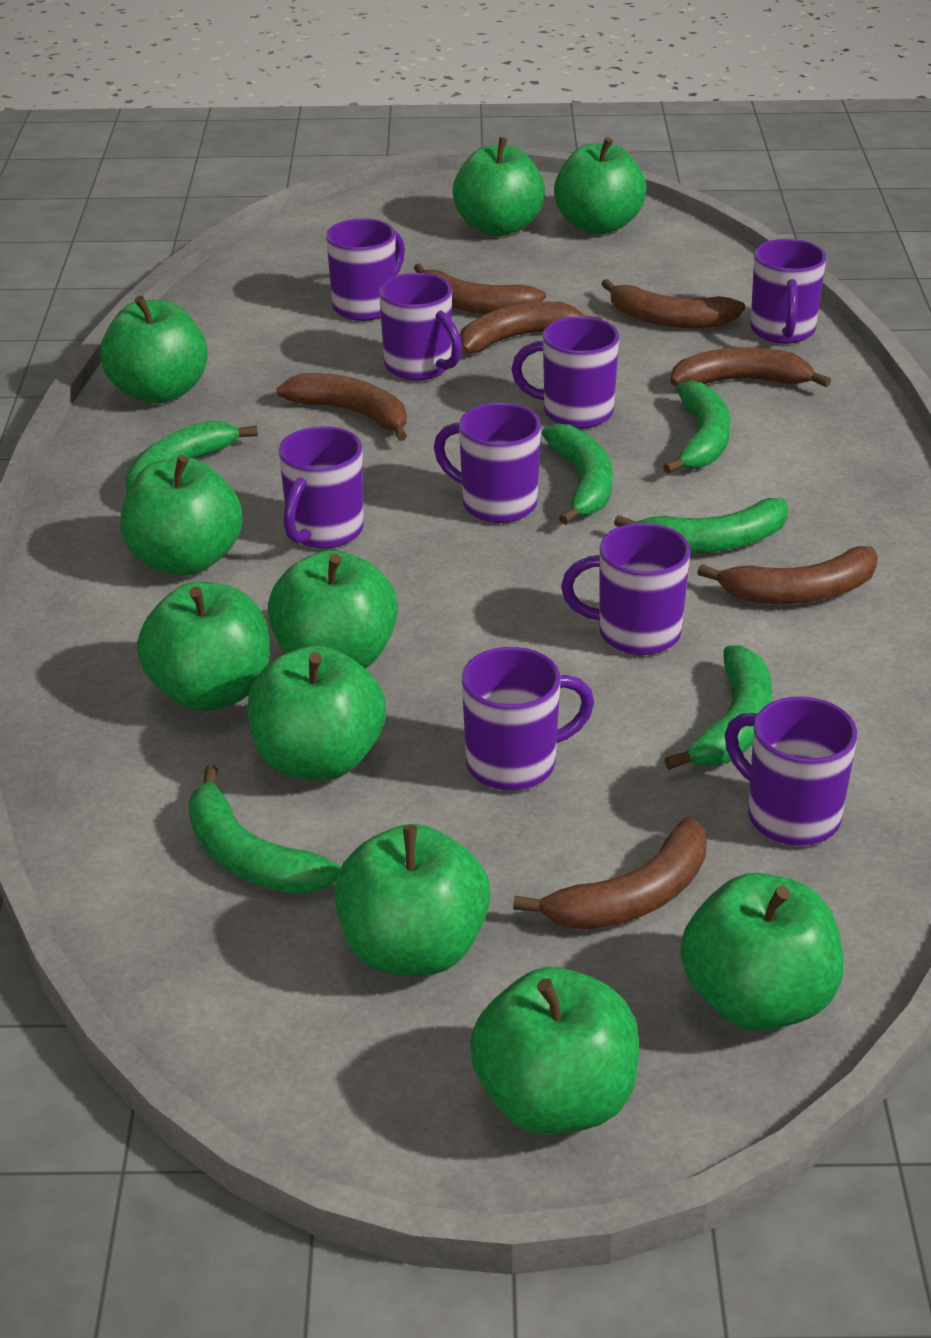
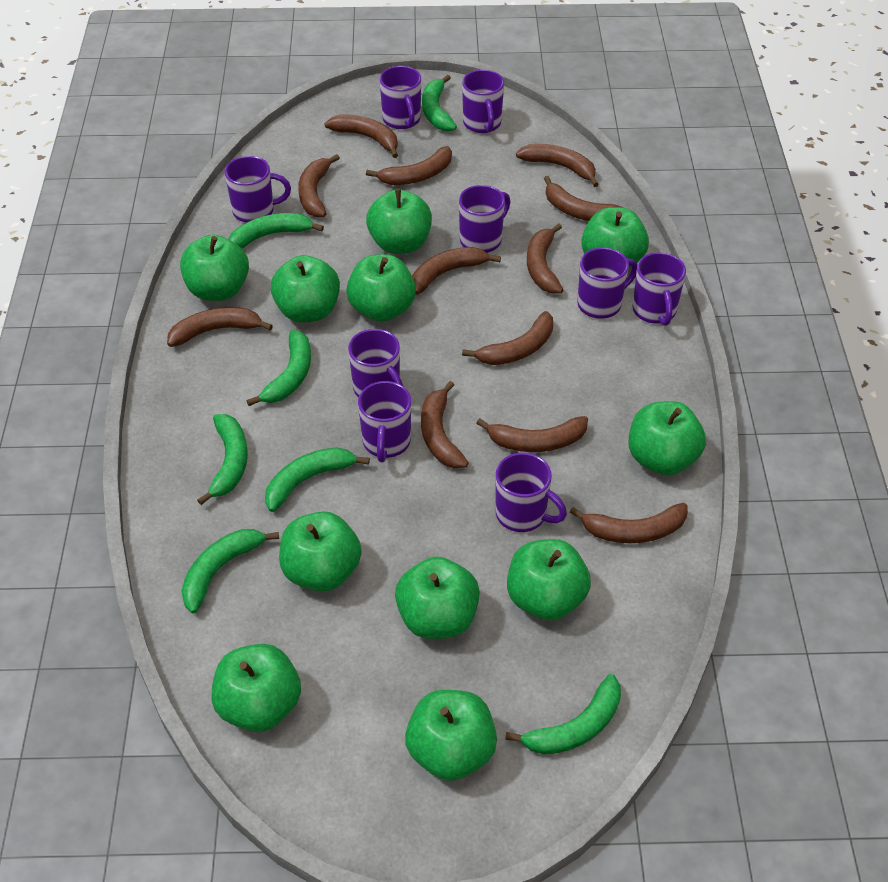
brown banana: [277,373,407,441] [414,264,546,314] [460,301,602,354] [513,817,707,930] [602,279,745,328] [670,347,831,387] [697,546,878,604] = 7 -> [167,307,273,347] [298,154,340,217] [324,114,398,158] [366,146,452,185] [412,247,501,295] [421,381,468,469] [462,311,553,365] [476,416,588,452] [516,144,599,187] [527,223,563,294] [544,176,623,221] [570,503,688,543] = 12
green apple: [100,296,208,404] [120,455,243,576] [137,582,270,711] [247,645,386,780] [267,550,398,669] [334,824,491,976] [453,137,545,236] [470,967,639,1135] [554,137,647,234] [681,873,844,1031] = 10 -> [180,234,249,301] [211,644,301,732] [271,255,340,323] [279,511,361,592] [346,254,416,322] [366,189,432,254] [395,557,480,639] [405,690,497,781] [507,539,591,621] [581,207,649,267] [628,401,706,475] = 11
green banana: [125,420,258,492] [188,765,341,894] [542,424,612,525] [614,498,788,553] [663,380,731,474] [664,645,772,770] = 6 -> [182,529,279,614] [197,414,248,505] [228,213,324,249] [247,330,311,406] [265,447,370,512] [422,75,457,132] [505,674,621,755] = 7

